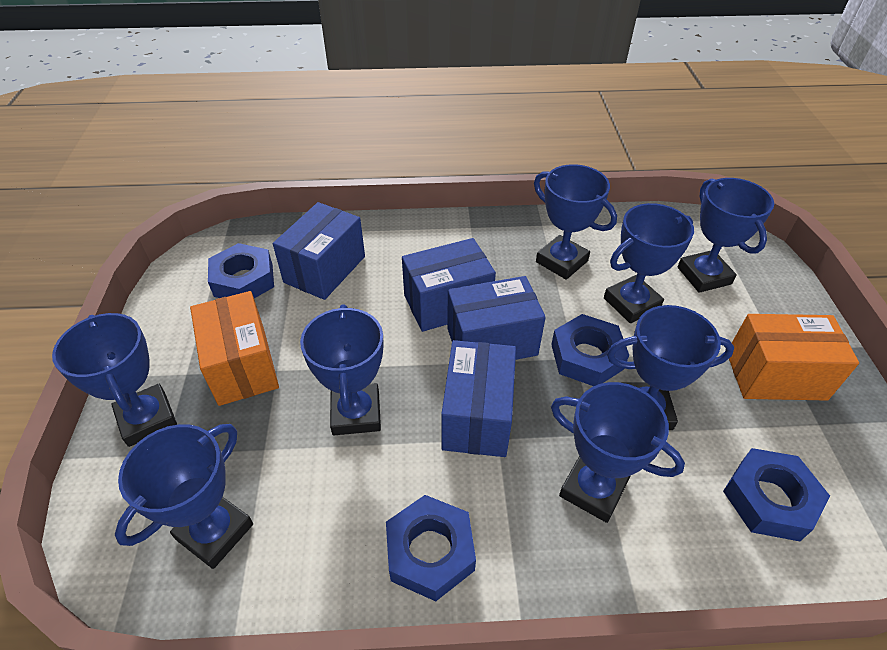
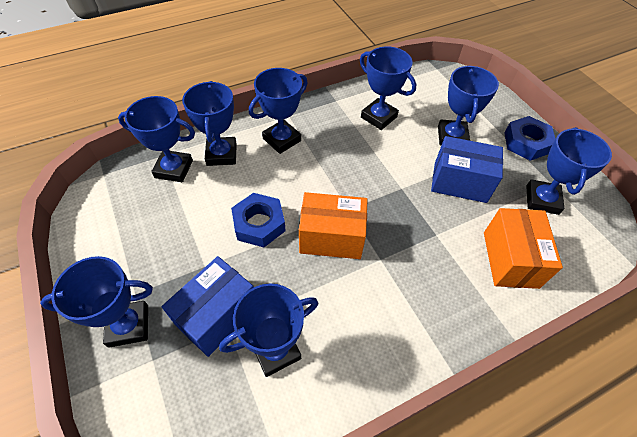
blue box: [273,202,365,300] [402,238,496,332] [441,340,516,457] [447,276,546,360] = 4 -> [162,256,254,357] [431,136,503,203] = 2
blue nut: [208,243,274,298] [386,495,476,601] [551,314,629,386] [723,448,830,541] = 4 -> [231,193,286,247] [504,116,555,161] = 2

